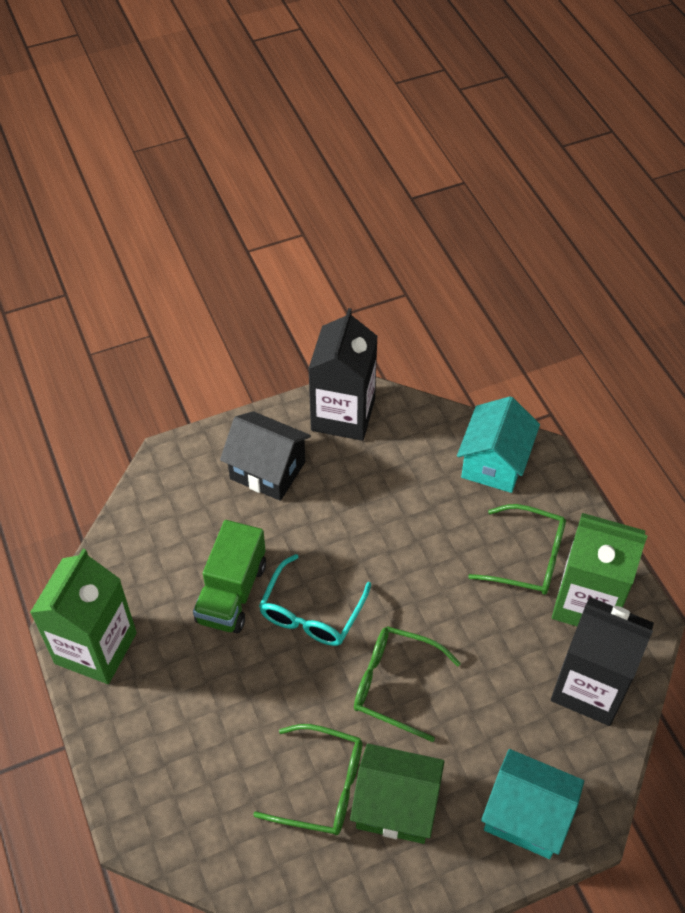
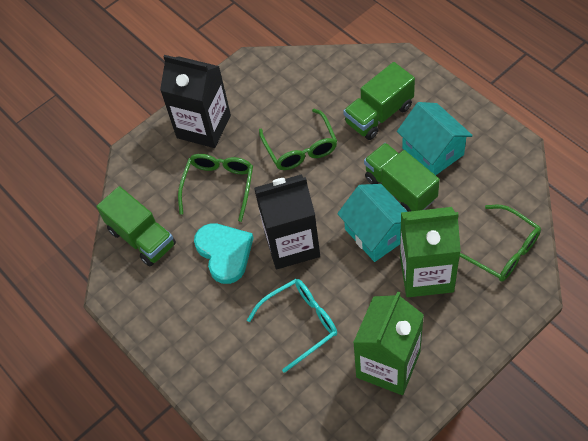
black house: [220,411,311,501] = 1 -> none = 0
green house: [350,744,445,844] = 1 -> none = 0
green truck: [193,520,266,633] = 1 -> [96,186,176,266] [343,62,415,140] [364,143,440,212] = 3
turquoise heart: none = 0 -> [194,223,254,284] = 1

